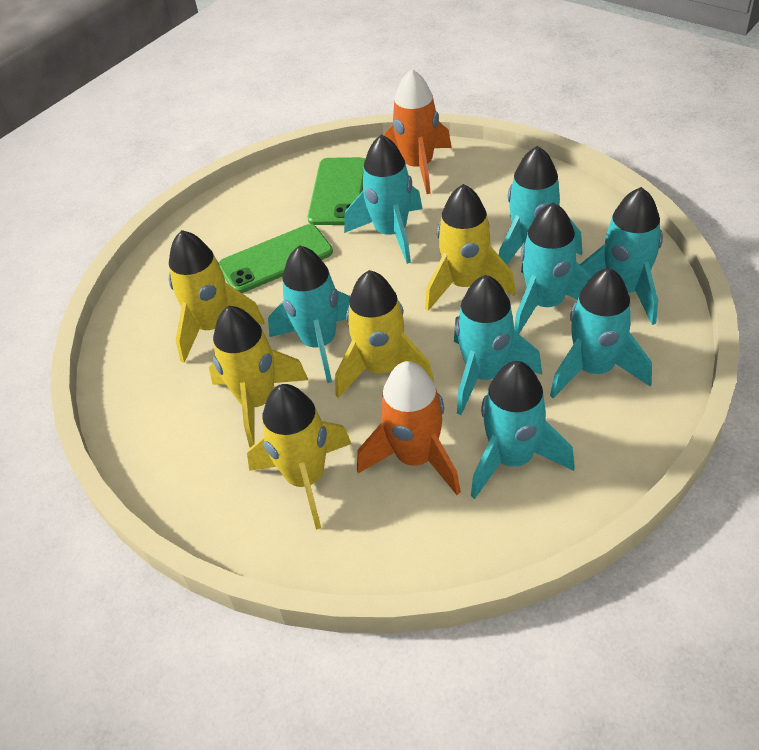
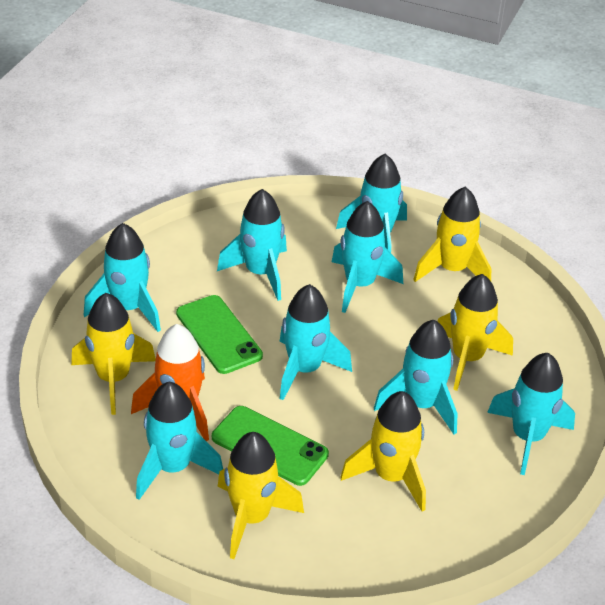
orange rocket: [357,361,461,495] [384,69,451,194] = 2 -> [131,324,209,441] = 1

